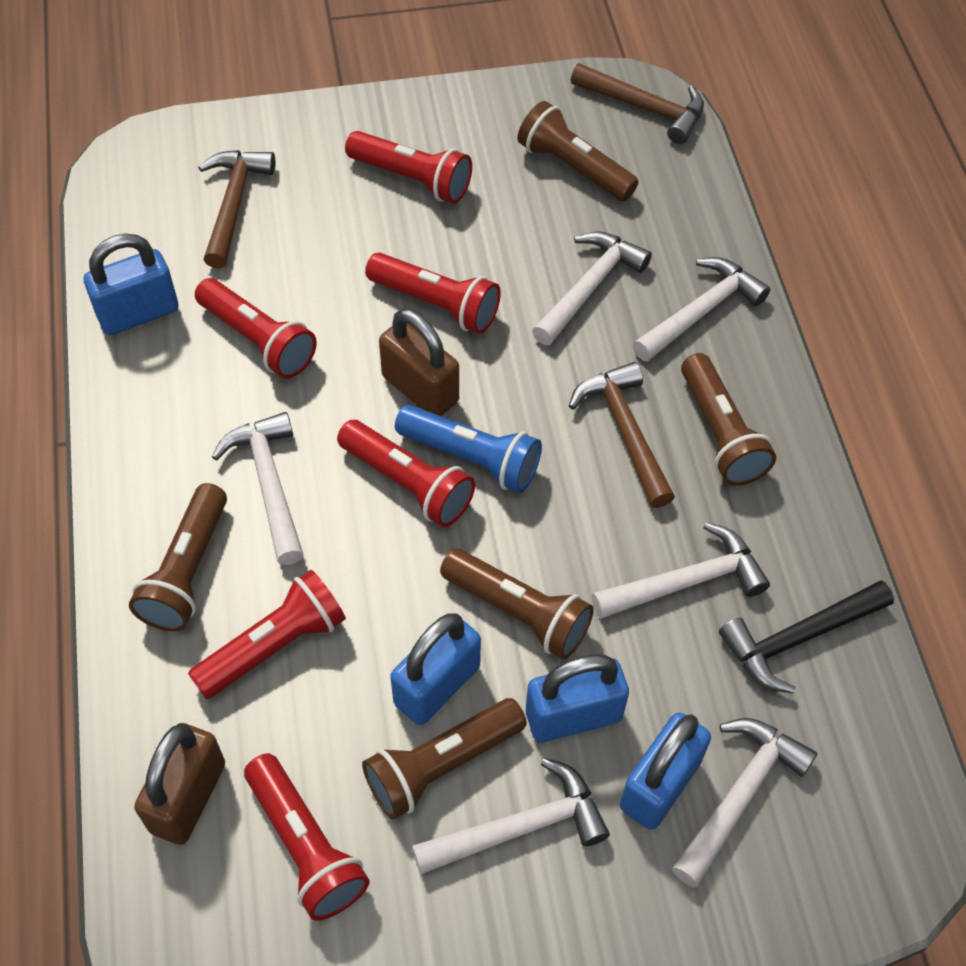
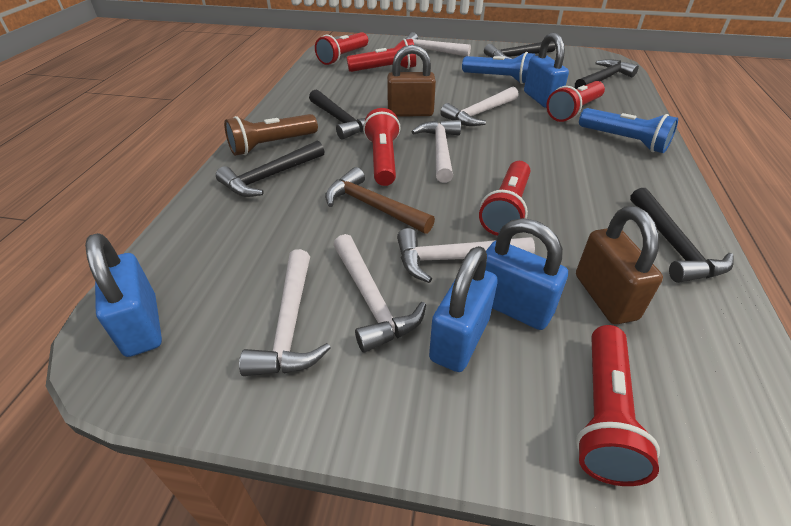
black hammer: [719,580,894,694] = 1 -> [216,140,325,197] [309,90,365,140] [484,41,556,59] [575,59,639,89] [630,188,734,283] = 5
blue flashlight: [395,405,542,493] = 1 -> [462,52,535,84] [579,108,678,153] = 2
brown flashlight: [129,483,227,631] [362,698,527,820] [440,548,594,659] [517,101,639,201] [681,353,776,486] = 5 -> [224,114,318,156] = 1
brown hammer: [198,150,275,269] [569,362,675,508] [571,63,704,144] = 3 -> [325,167,435,234] = 1

